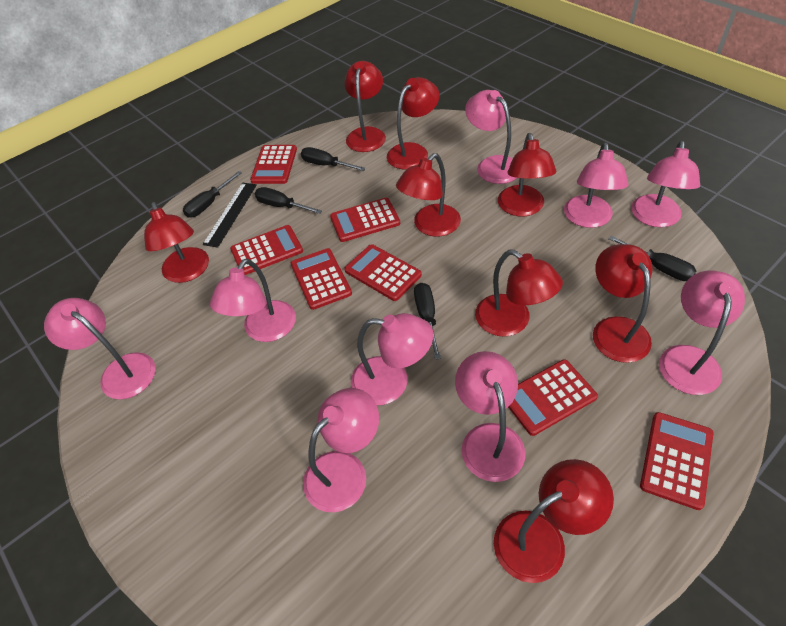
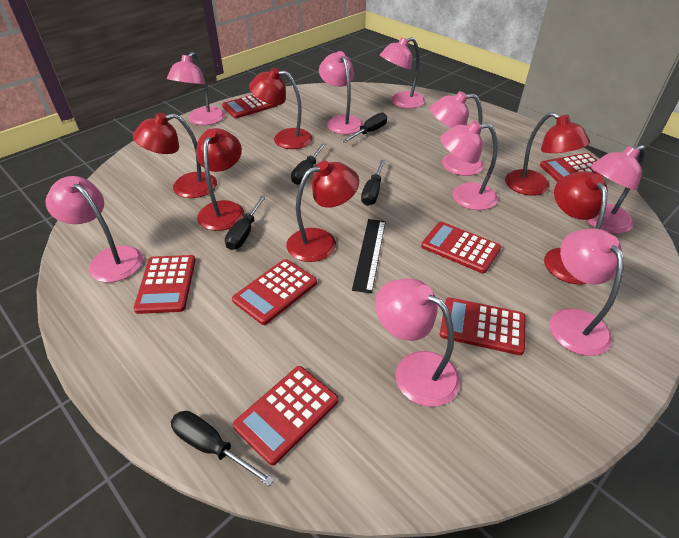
red lamp: [144,202,209,283] [344,61,386,152] [387,77,440,170] [396,153,461,237] [475,250,563,337] [494,459,614,583] [498,133,556,216] [593,244,652,363] = 8 -> [133,113,217,198] [196,128,244,231] [249,68,312,149] [286,161,359,262] [505,112,590,195] [544,171,608,284] = 6

